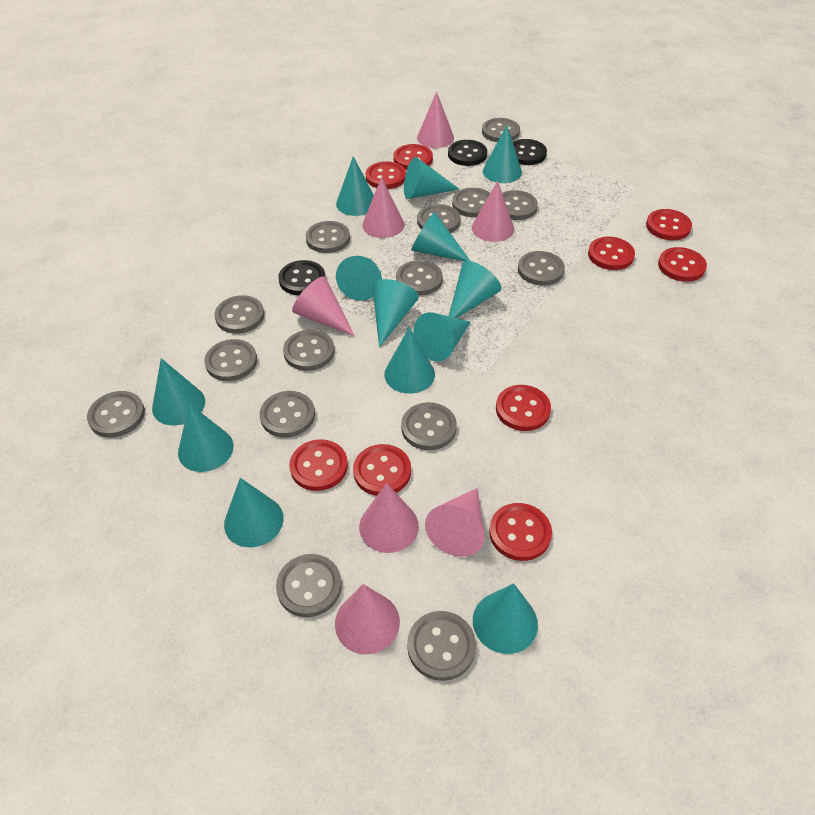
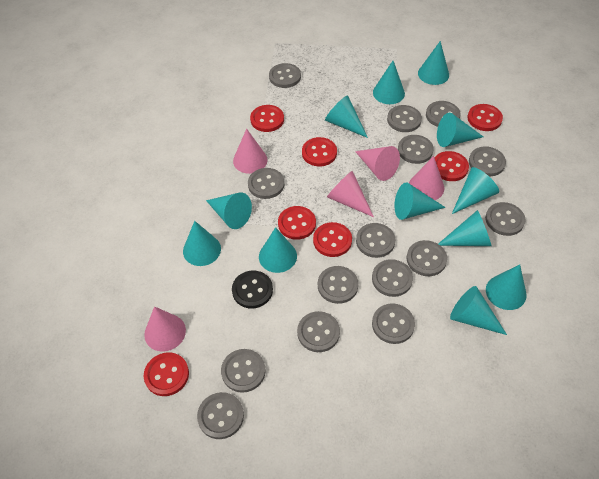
black button: [278,260,325,295] [448,140,487,166] [513,139,547,165] = 3 -> [232,271,273,308] = 1
pink cone: [292,276,355,337] [335,584,400,654] [359,483,419,553] [362,177,404,238] [417,92,454,148] [425,488,485,557] [472,181,514,242] = 7 -> [144,306,186,352] [233,129,267,174] [327,171,374,217] [355,146,400,181] [409,156,444,200] = 5
red button: [289,439,348,491] [353,444,411,496] [366,161,406,189] [393,144,433,170] [489,503,552,561] [496,385,551,431] [588,237,635,270] [646,209,692,240] [658,247,707,282] = 9 -> [144,352,189,396] [250,105,284,132] [278,206,316,240] [302,137,337,166] [313,222,352,257] [434,151,469,181] [468,104,503,131] = 7
turquoise cone: [152,358,205,425] [178,404,234,472] [224,478,284,547] [336,156,374,216] [336,256,382,301] [372,279,419,348] [384,327,435,394] [404,157,459,199] [411,212,470,261] [414,312,471,362] [449,261,501,318] [473,583,538,654] [483,126,522,183] = 13 -> [183,221,221,266] [206,192,252,229] [259,227,297,273] [325,95,368,138] [373,61,405,104] [394,183,445,220] [418,41,449,85] [437,113,483,147] [438,210,491,246] [450,286,507,335] [452,167,499,214] [486,264,527,310] = 12

